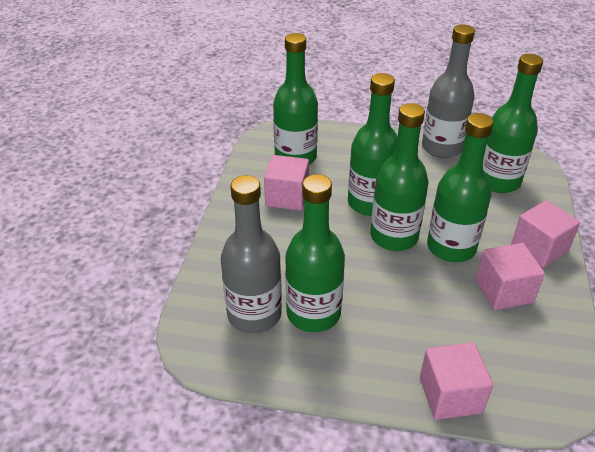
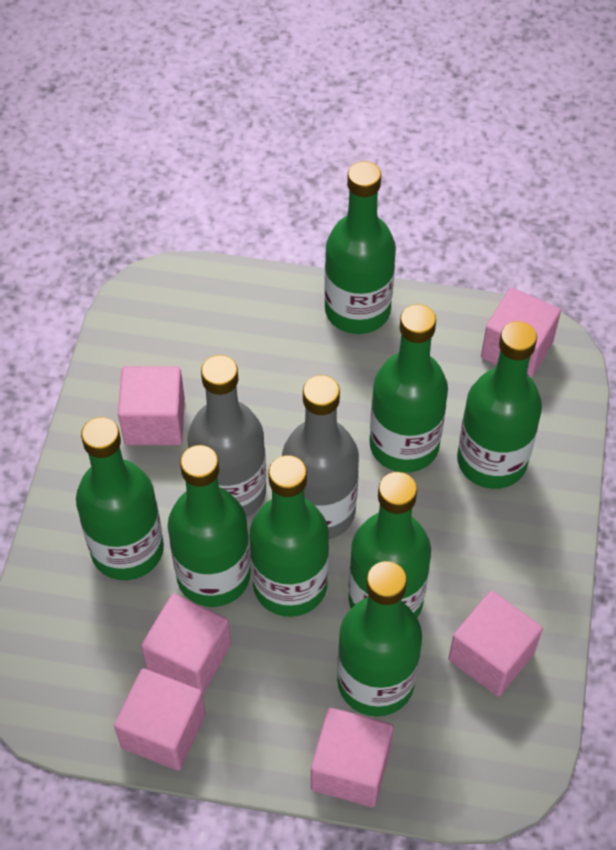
green bottle: [273,33,318,165] [285,174,345,332] [348,73,397,216] [370,103,429,251] [427,113,494,262] [483,54,543,193] = 6 -> [76,417,164,580] [168,445,251,607] [249,455,329,617] [324,161,396,334] [337,561,422,717] [348,472,431,617] [369,304,448,473] [457,321,542,489] = 8
pink cube: [264,155,309,211] [420,342,493,420] [476,243,545,310] [511,200,580,267] = 4 -> [114,668,206,771] [118,366,185,445] [141,594,231,695] [311,708,393,807] [448,591,543,696] [481,288,561,379] = 6

